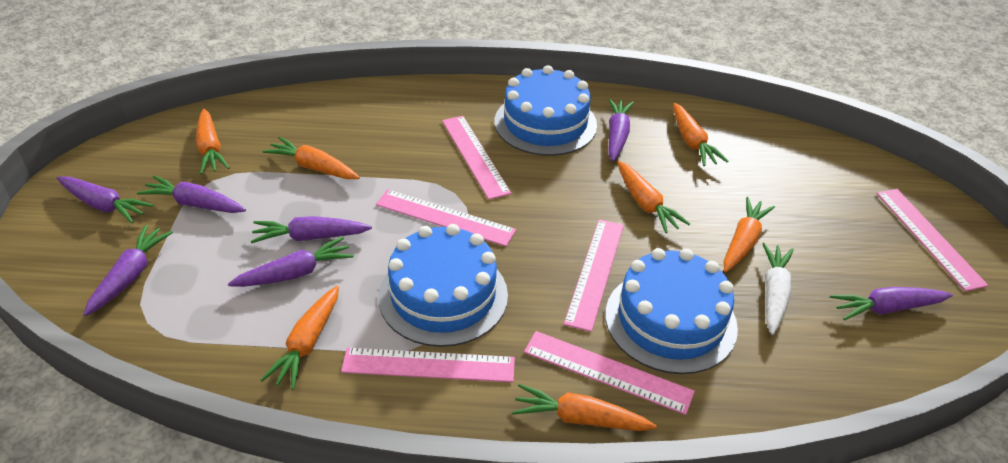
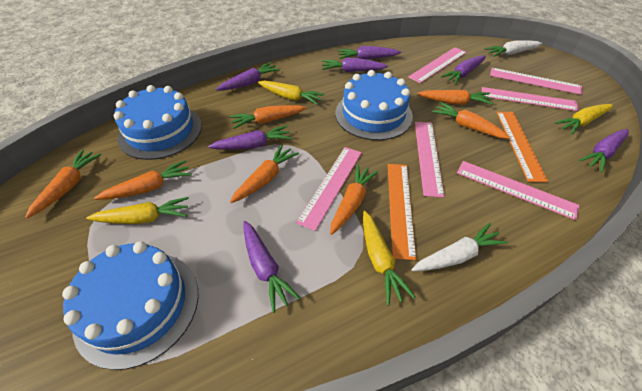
orange ruler: none = 0 -> [388,164,416,260] [496,112,548,182] = 2
white carrot: [762,243,794,335] = 1 -> [412,223,508,271] [484,40,542,57] = 2
yellow carrot: none = 0 -> [86,197,189,224] [258,81,325,105] [363,211,416,306] [554,104,613,135] = 4

